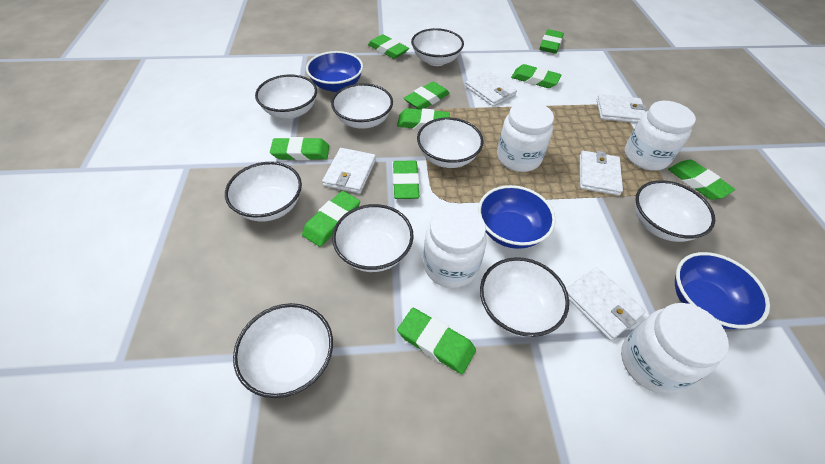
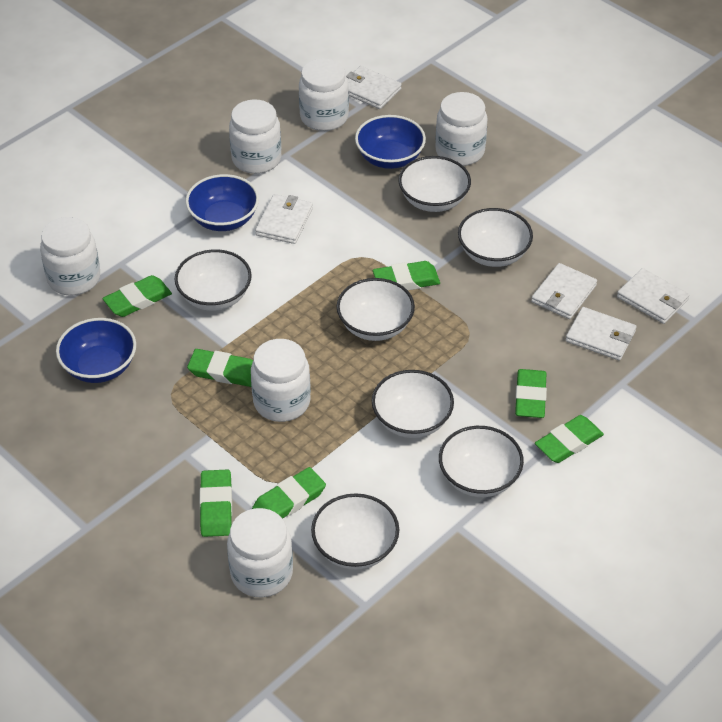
green eraser: [270,137,329,160] [302,191,360,247] [368,35,409,59] [393,161,420,199] [397,108,450,130] [397,308,476,374] [404,82,450,109] [511,64,561,88] [540,29,564,54] [668,159,735,200] = 10 -> [102,275,172,317] [187,349,253,387] [199,469,232,537] [252,467,326,519] [373,261,440,290] [515,369,547,418] [535,415,604,463] = 7
white bowl: [225,162,302,222] [233,303,333,398] [255,74,317,119] [331,83,393,129] [332,204,413,272] [411,28,464,66] [417,117,484,168] [480,257,569,337] [635,180,715,242] = 9 -> [174,249,252,311] [311,493,399,570] [337,278,415,341] [372,370,454,438] [398,156,471,212] [439,426,524,497] [458,208,533,267] = 7
white jar: [423,205,487,288] [497,101,554,172] [621,303,729,394] [625,101,696,171] = 4 -> [40,217,100,296] [227,508,293,597] [229,99,281,174] [251,339,311,422] [299,58,349,131] [435,92,487,166] = 6

